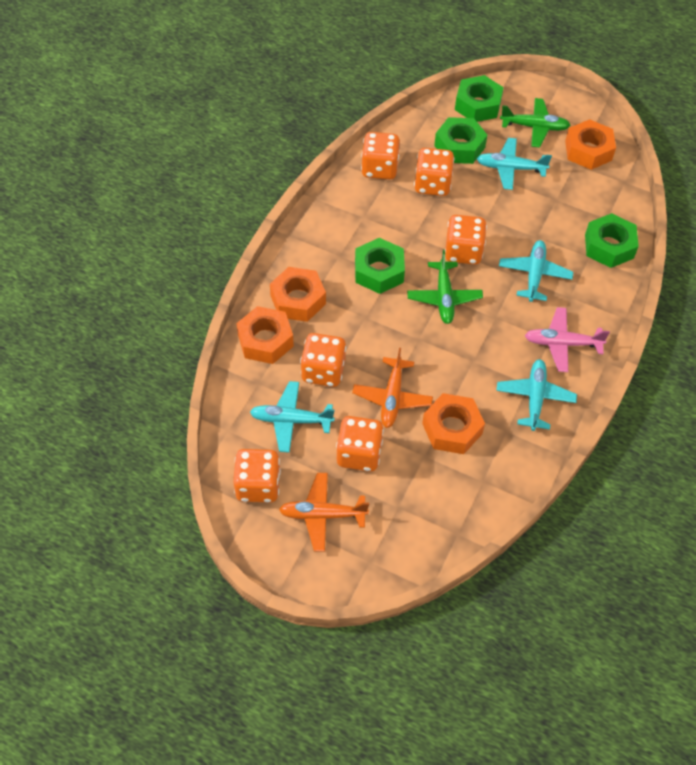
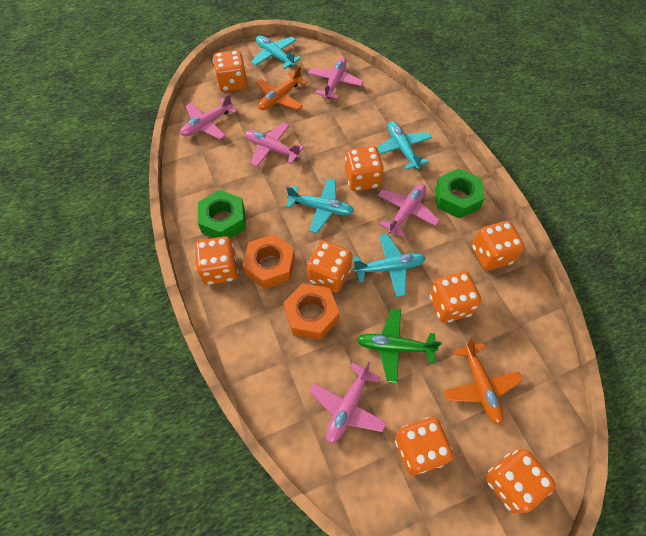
green nut: [355,238,405,294] [434,117,487,164] [455,75,504,122] [585,213,639,268] = 4 -> [198,190,246,238] [435,168,485,219] = 2
green plane: [407,250,483,324] [500,98,571,147] = 2 -> [357,308,442,383] = 1
orange dice: [233,449,281,503] [300,333,346,387] [336,416,384,471] [361,132,400,180] [414,148,454,196] [445,215,487,265] = 6 -> [194,236,238,285] [213,50,247,92] [307,240,353,293] [345,146,384,191] [395,417,453,476] [429,271,482,323] [472,221,525,271] [485,449,556,514] = 8
orange nut: [236,306,294,364] [270,267,326,322] [422,393,485,454] [565,119,616,170] = 4 -> [242,234,295,289] [283,283,339,340] = 2
pink plane: [525,307,610,372] = 1 -> [180,93,237,140] [245,123,304,167] [308,58,364,99] [309,362,387,444] [378,184,440,237] = 5

